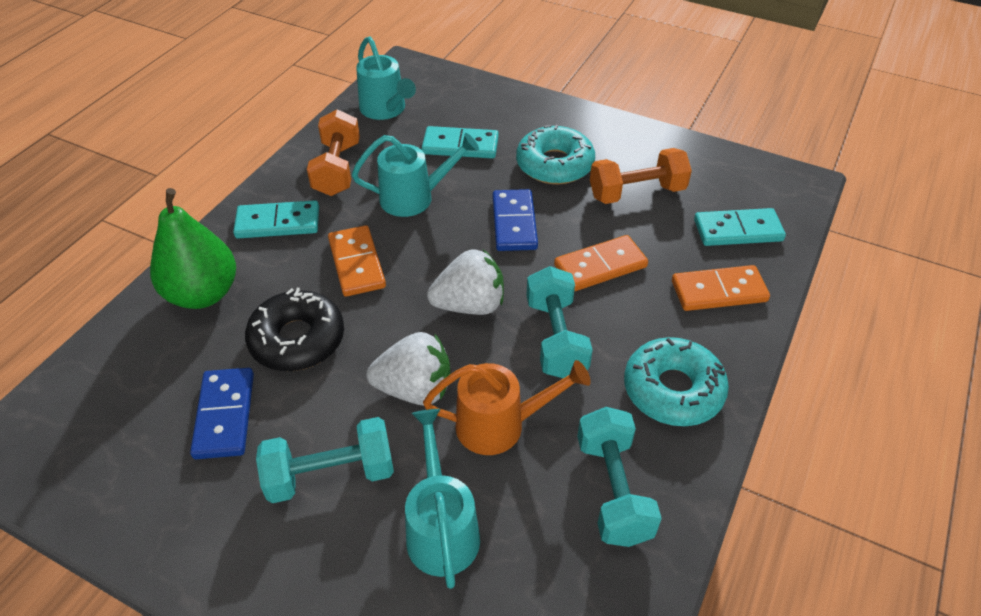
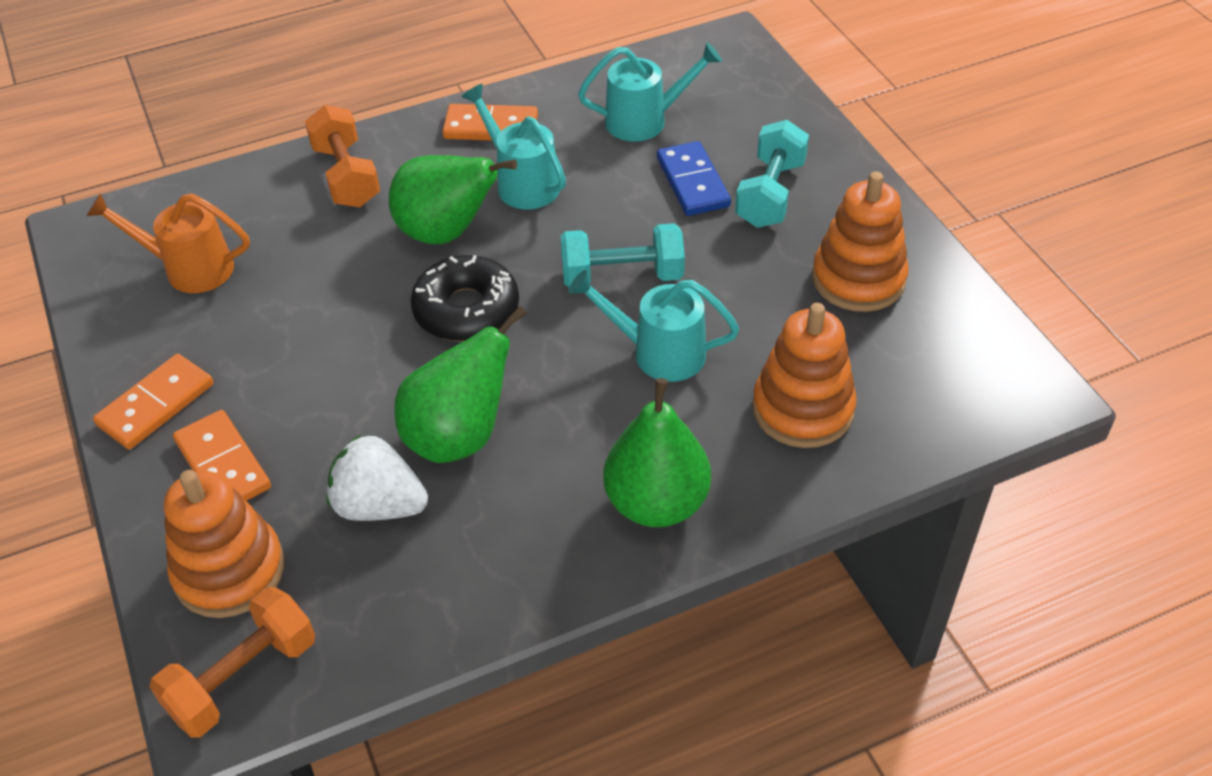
blue domino: [190,368,254,459] [493,189,538,251] = 2 -> [657,141,731,216] = 1
green pear: [150,188,236,309] = 1 -> [389,155,517,244] [394,306,527,463] [603,378,711,527] = 3
orange stacking toy: none = 0 -> [164,470,284,618] [752,303,857,448] [812,172,909,312] = 3
turquoise domino: [233,200,319,239] [422,126,499,159] [694,208,786,246] = 3 -> none = 0
turquoise donut: [516,125,595,185] [624,337,729,426] = 2 -> none = 0
turquoise dumbbell: [256,417,394,503] [526,266,593,378] [577,407,662,547] = 3 -> [560,223,685,287] [735,120,809,228] = 2
white strawberry: [366,332,450,406] [427,250,504,315] = 2 -> [327,434,428,521] = 1

